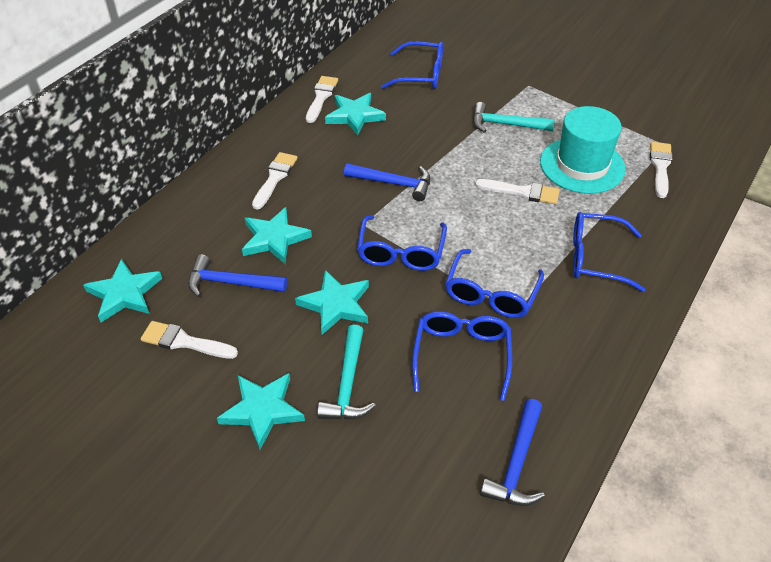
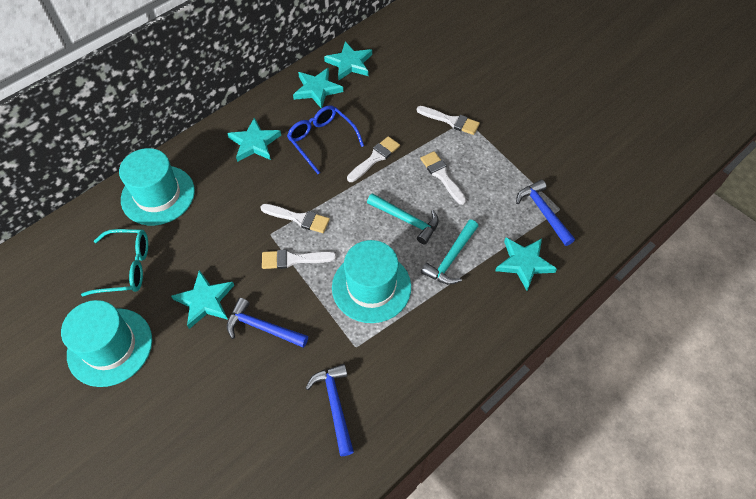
blue glasses: [357,215,447,271] [381,41,443,89] [412,312,512,401] [445,249,544,318] [573,212,645,292] = 5 -> [287,105,364,174] = 1
turquoise glasses: none = 0 -> [81,229,148,296] = 1
turquoise hat: [540,106,626,194] = 1 -> [61,300,152,387] [119,148,195,225] [332,240,411,323] = 3

